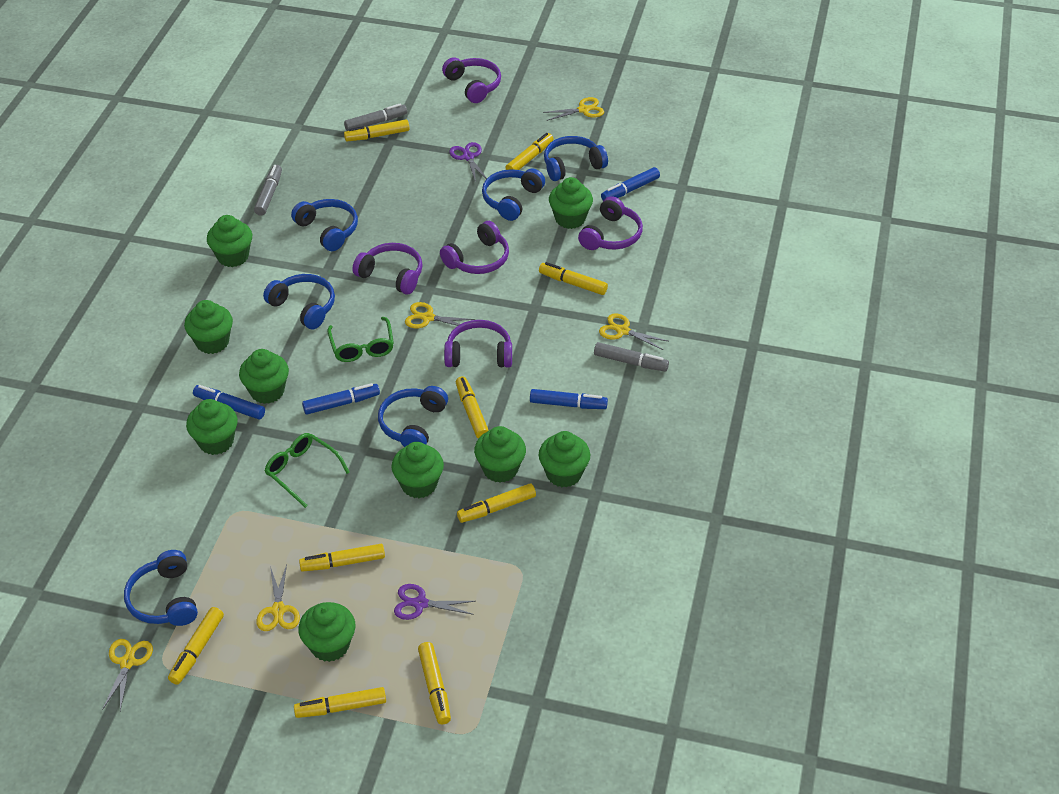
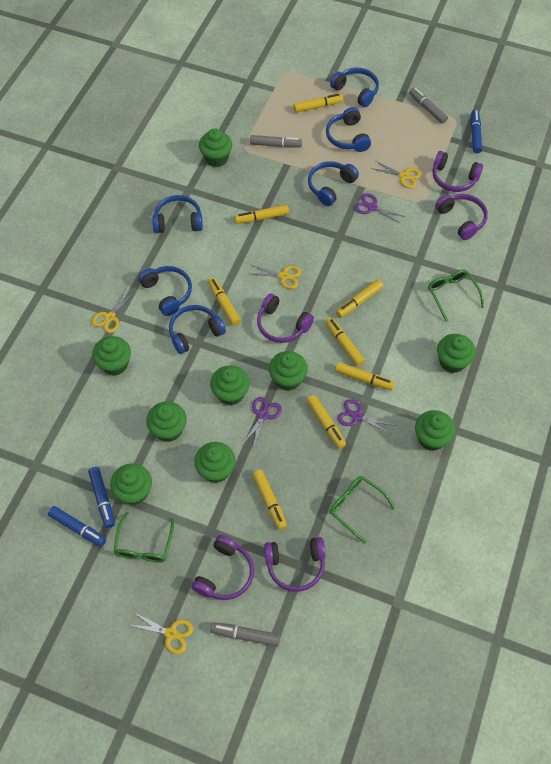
blue marker: [193,385,265,420] [302,383,380,415] [530,389,608,409] [601,167,660,201] = 4 -> [48,506,106,547] [88,467,115,528] [471,110,482,153] = 3
green glasses: [265,433,350,508] [327,317,394,362] = 2 -> [113,512,174,563] [329,476,395,543] [428,270,484,322] = 3
purple scissors: [394,584,475,620] [449,142,487,182] = 2 -> [242,397,282,449] [338,399,396,435] [355,193,405,224] = 3
yellow marker: [168,607,224,685] [294,687,386,718] [299,544,385,572] [344,120,410,141] [418,642,451,724] [456,376,489,439] [457,483,536,523] [505,133,554,170] [539,262,608,295] = 9 -> [208,278,241,326] [235,205,289,224] [252,470,287,530] [293,94,343,113] [306,395,346,449] [325,318,365,366] [335,362,395,390] [336,280,383,318] = 8
yellow scissors: [102,639,153,711] [256,564,300,631] [405,302,475,328] [543,97,604,121] [599,313,668,350] = 5 -> [92,288,135,333] [129,613,193,654] [250,264,301,289] [371,161,421,188] = 4

